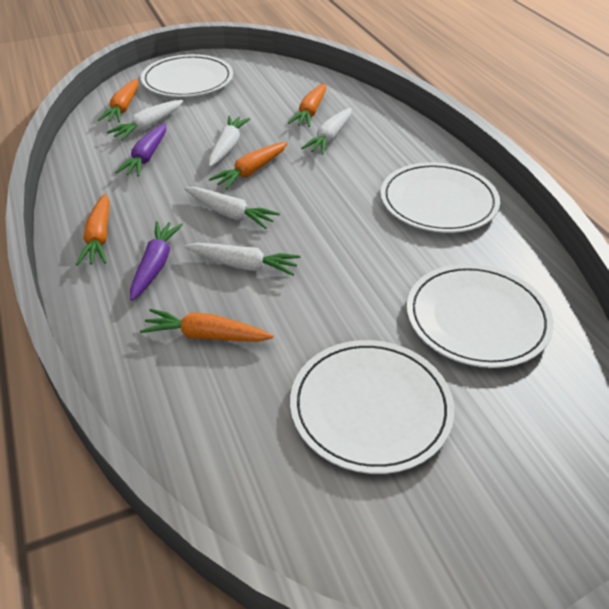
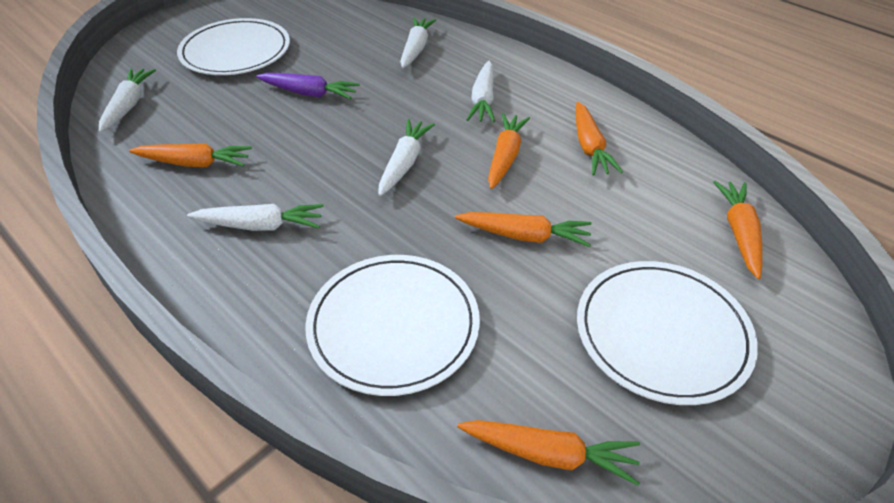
orange carrot: [76,194,109,266] [98,79,138,122] [140,309,274,342] [209,142,288,190] [288,83,326,127] = 5 -> [129,143,252,167] [455,212,592,247] [457,420,640,486] [488,113,530,189] [576,102,623,175] [714,181,762,279] = 6
purple carrot: [115,123,166,177] [130,221,183,301] = 2 -> [256,73,360,100] = 1
white plate: [141,54,233,97] [290,340,454,474] [381,162,500,233] [407,264,554,368] = 4 -> [177,18,290,75] [305,255,480,396] [577,261,758,405] = 3

